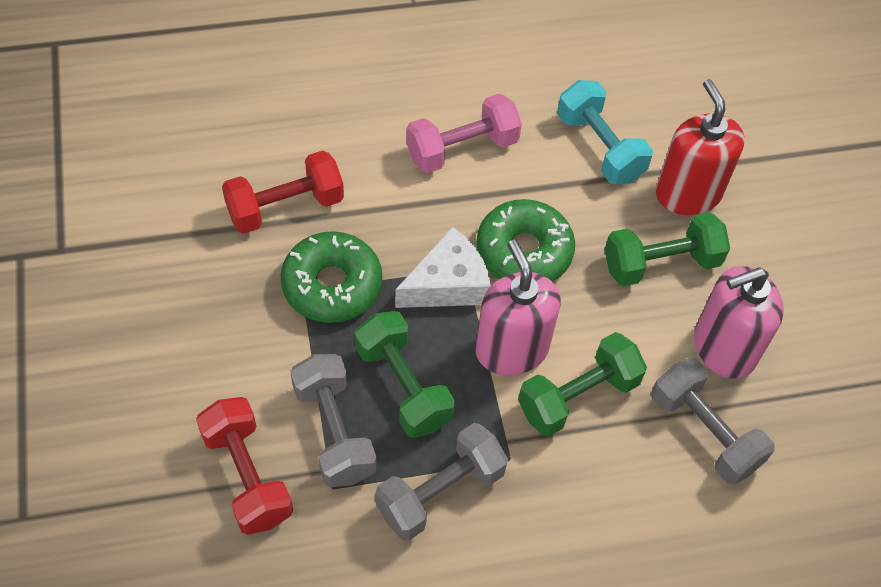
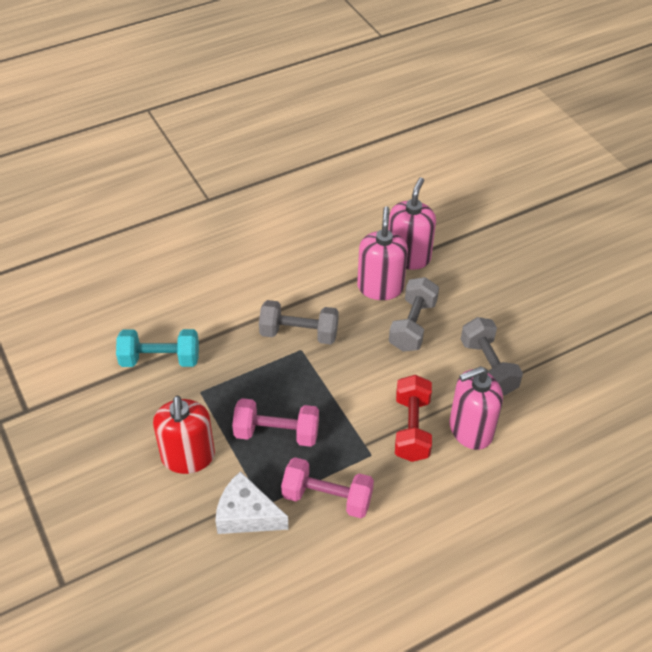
green donut: [281,231,382,323] [476,199,575,282] = 2 -> none = 0
green dumbbell: [354,311,455,438] [518,332,647,437] [605,212,730,286] = 3 -> none = 0
pink dumbbell: [406,93,522,173] = 1 -> [232,398,319,447] [281,457,374,518] = 2
pink soap dispenser: [475,240,561,376] [694,266,784,379] = 2 -> [357,206,408,300] [388,177,436,270] [450,366,503,450] = 3
red dumbbell: [196,397,293,535] [222,151,344,234] = 2 -> [395,375,432,462] = 1

